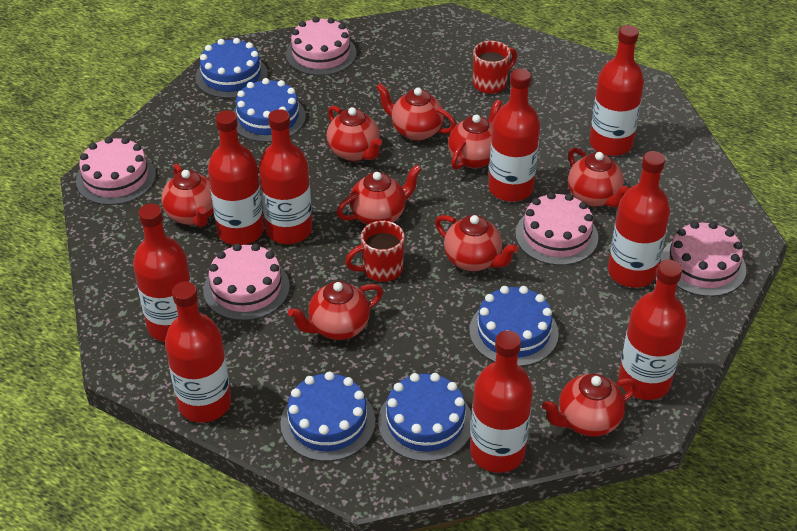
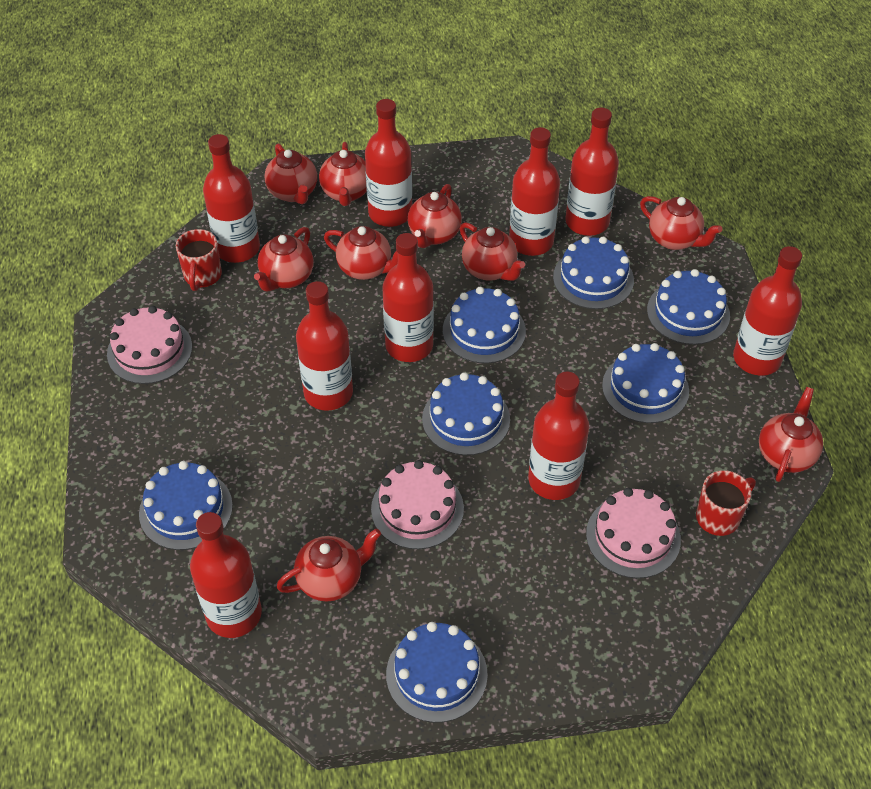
blue cake: [195,38,268,98] [233,78,306,142] [280,372,375,461] [378,373,472,462] [469,286,559,367] = 5 -> [139,461,233,550] [386,622,488,723] [422,372,510,455] [443,287,526,363] [553,236,634,309] [602,343,689,423] [647,269,730,345] = 7
pink cake: [76,137,156,205] [203,243,290,321] [286,17,356,76] [515,192,598,265] [660,221,746,297] = 5 -> [107,306,192,384] [371,460,464,549] [586,488,681,579] = 3

